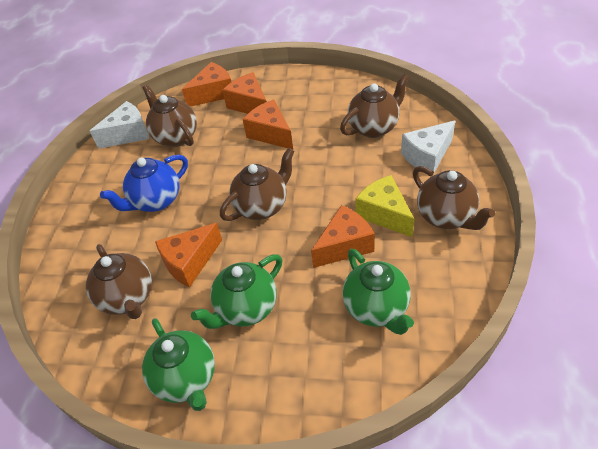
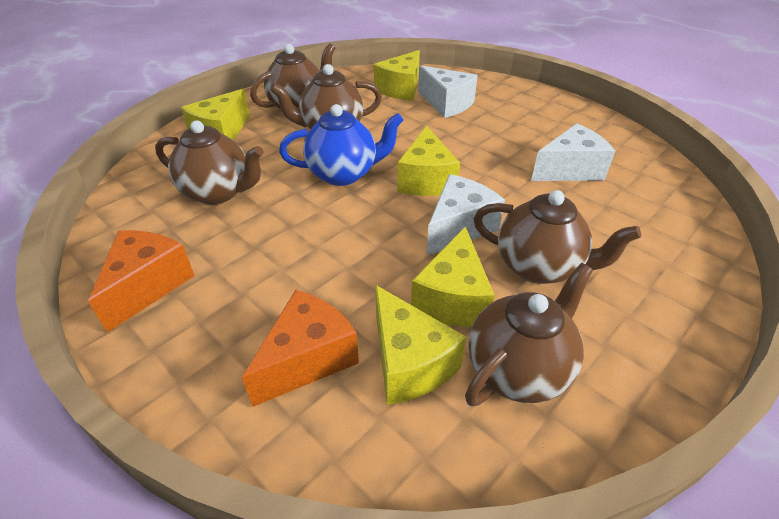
green teapot: [142,318,215,411] [191,254,282,329] [343,249,414,335] = 3 -> none = 0
orange cheese: [155,223,222,287] [182,62,231,107] [223,72,267,114] [243,100,293,150] [311,205,375,268] = 5 -> [88,230,195,333] [242,290,359,407] = 2
white cheese: [90,101,149,149] [401,120,456,176] = 2 -> [418,65,478,118] [426,174,505,256] [531,123,615,181] = 3
yellow cheese: [356,175,415,237] = 1 -> [181,89,250,141] [374,50,420,101] [375,285,466,405] [397,126,460,196] [411,226,495,327] = 5

